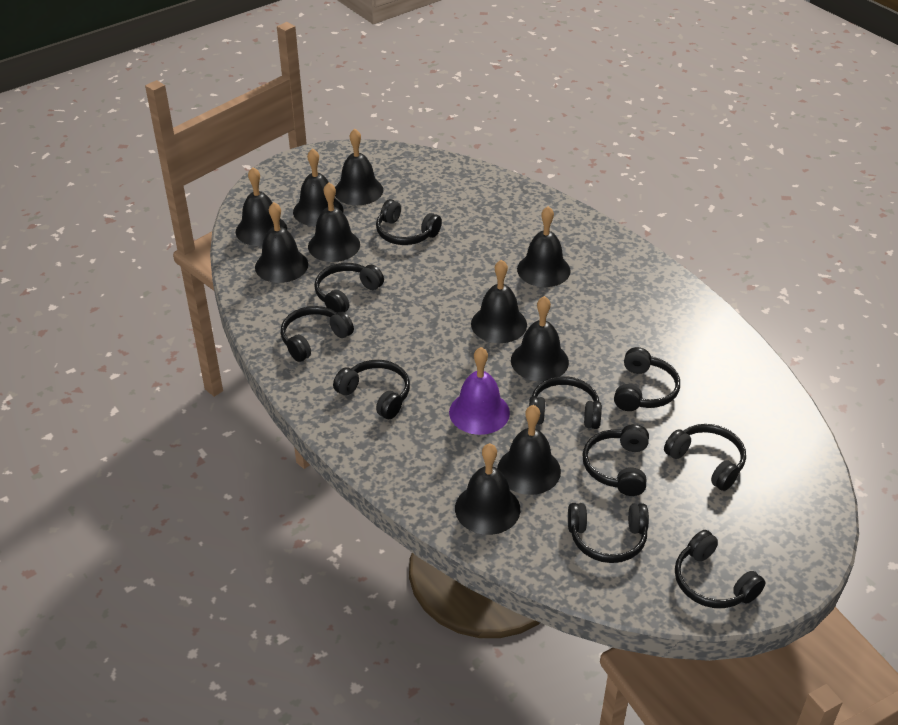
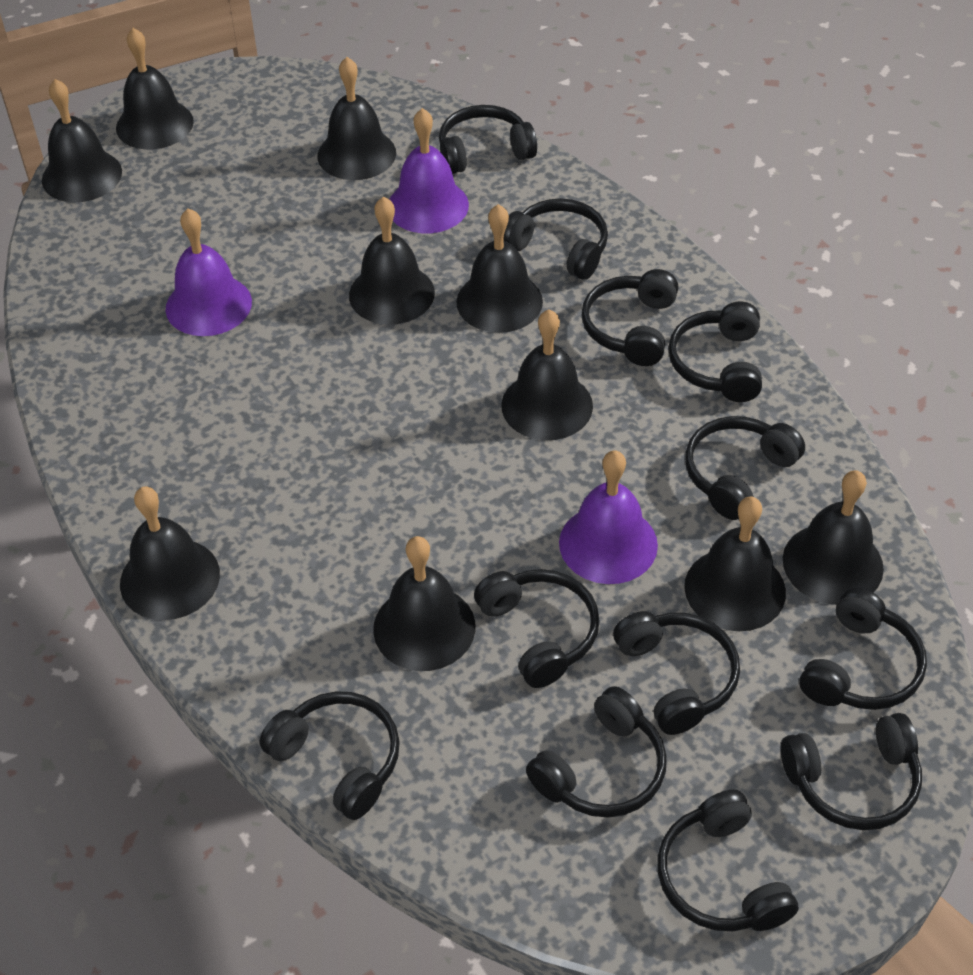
black headphones: [281,306,354,362] [314,263,384,313] [333,360,410,419] [376,199,442,245] [529,376,602,429] [568,503,649,563] [583,424,649,496] [614,347,680,411] [664,424,746,491] [675,530,765,608] = 10 -> [259,692,400,820] [439,105,537,174] [474,569,600,688] [503,198,608,280] [526,686,667,818] [582,269,678,366] [613,611,740,735] [657,790,798,931] [668,301,762,402] [685,416,805,520] [781,713,922,830] [799,588,927,710] = 12
purple bell: [449,347,510,435] = 1 -> [165,208,252,336] [389,108,469,233] [559,450,658,584] = 3

